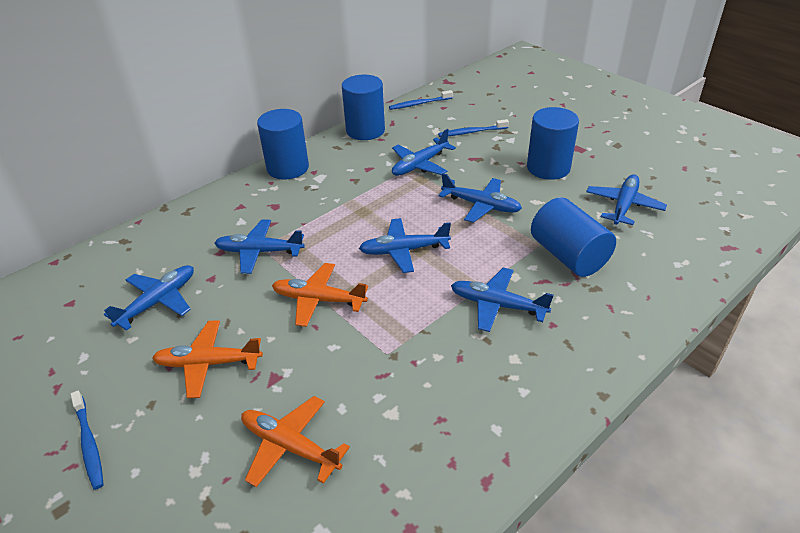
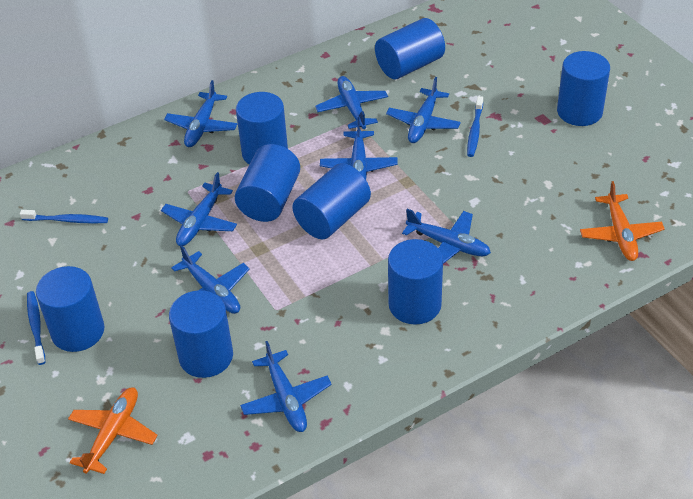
blue cylinder: [257,109,309,180] [342,75,385,140] [527,107,579,180] [531,197,616,277] = 4 -> [36,266,104,352] [169,290,233,378] [235,144,300,222] [236,92,288,165] [292,163,371,239] [375,18,445,79] [388,239,443,325] [557,51,610,126] = 8
blue plane: [104,265,194,331] [215,219,305,274] [359,218,451,273] [392,129,456,176] [438,173,522,223] [451,268,554,332] [586,174,667,225] = 7 -> [161,172,237,246] [164,80,237,147] [171,245,250,314] [240,341,332,432] [315,76,388,129] [320,117,398,179] [386,77,461,143] [402,209,491,264] = 8
orange plane: [152,320,263,398] [241,396,350,487] [272,263,368,327] = 3 -> [68,387,158,474] [580,181,664,261] = 2

